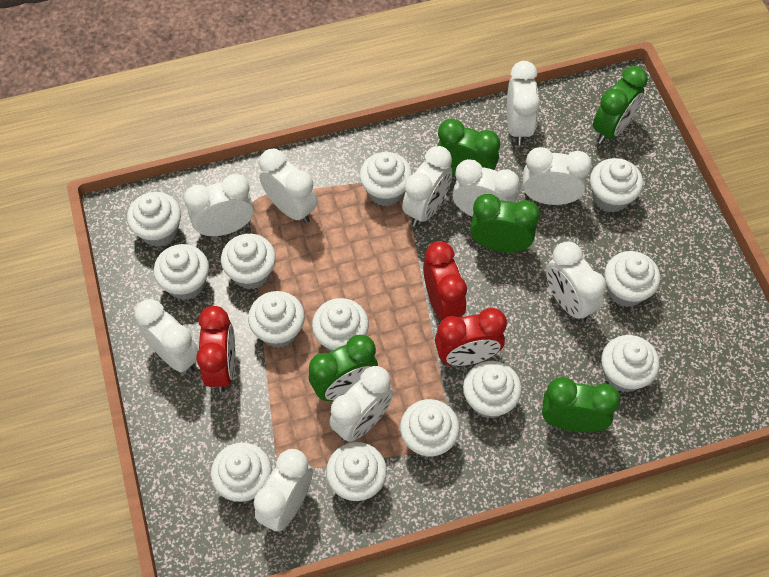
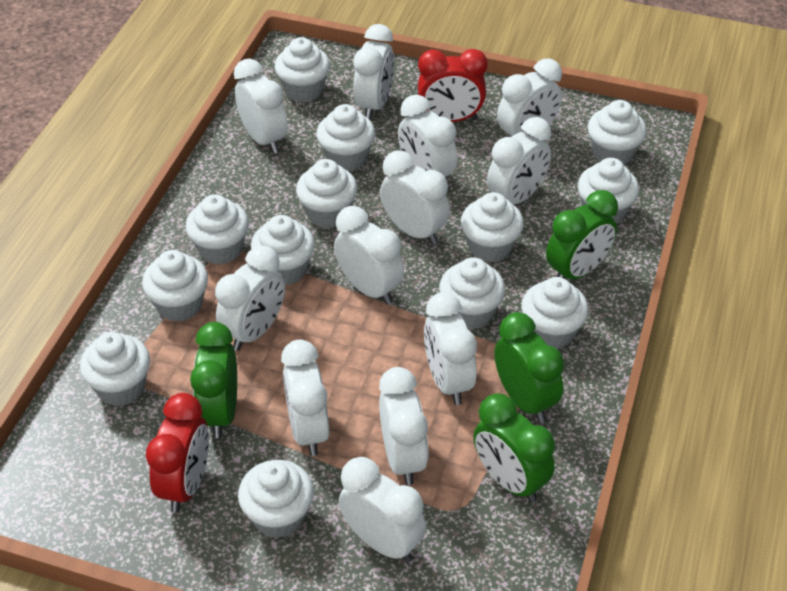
green clock: [309,335,378,401] [437,119,500,178] [470,194,540,253] [542,377,620,432] [593,66,648,144] = 5 -> [190,322,237,438] [473,394,555,503] [494,312,564,423] [546,190,618,279] = 4
red clock: [196,306,235,392] [423,241,467,320] [435,308,507,366] = 3 -> [146,393,209,513] [418,49,488,122] = 2
white clock: [135,299,198,373] [184,174,254,236] [254,449,313,531] [259,149,318,224] [329,366,393,442] [402,146,452,226] [452,159,520,217] [507,61,540,145] [523,147,592,205] [546,241,606,322] = 10 -> [215,246,285,351] [234,58,288,154] [281,340,329,456] [334,206,404,305] [339,457,426,562] [353,24,394,120] [379,367,428,485] [380,150,450,245] [398,94,458,177] [424,292,477,405] [487,117,551,204] [497,58,562,137] = 12

